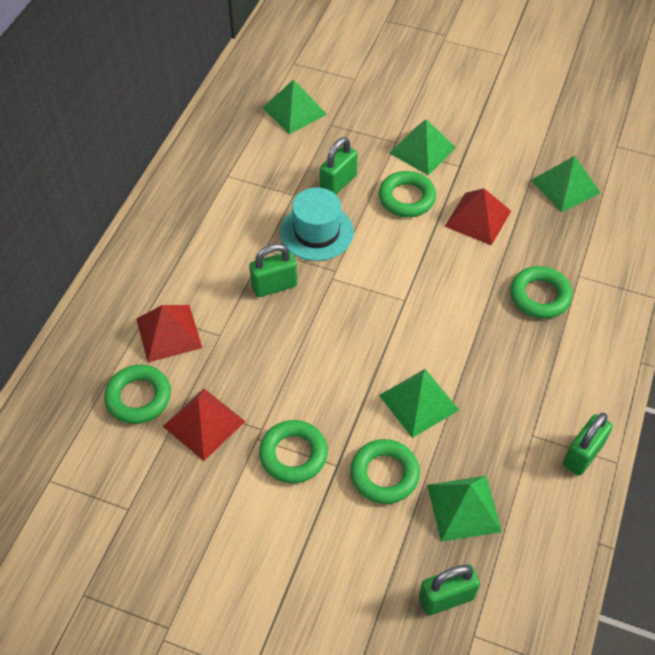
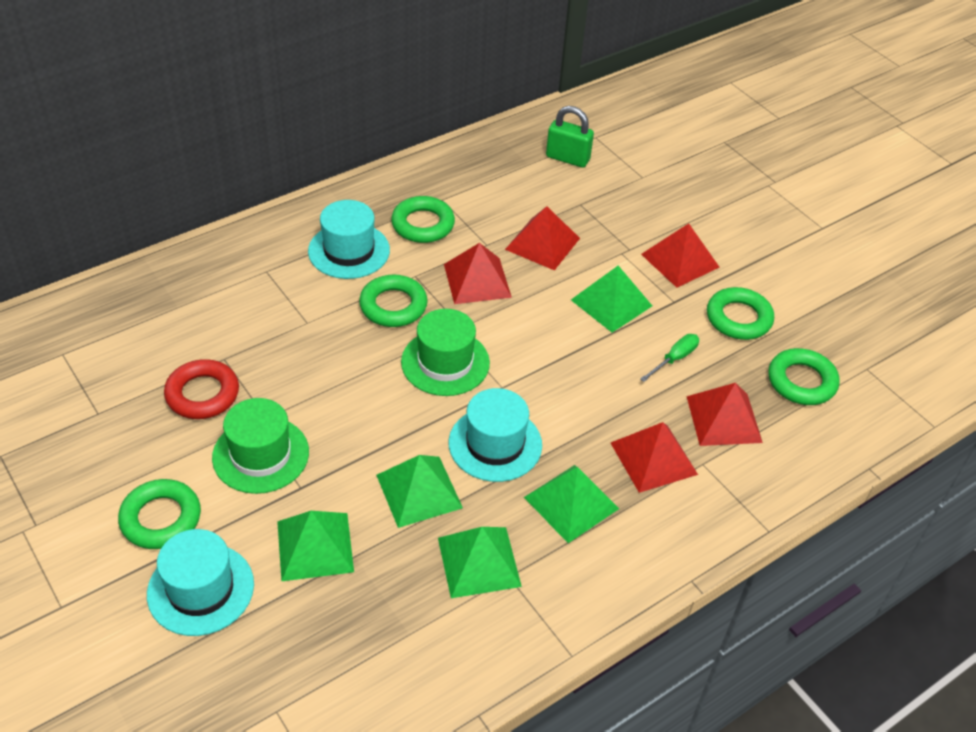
green hat: none = 0 -> [212,398,309,494] [401,309,490,396] = 2
green padlock: [249,243,297,297] [320,137,358,194] [419,564,480,616] [563,413,613,476] = 4 -> [546,106,594,168] = 1
green screwdriver: none = 0 -> [640,334,699,382] = 1
red pyramid: [136,305,202,362] [163,389,245,461] [444,188,511,246] = 3 -> [444,243,512,304] [505,206,580,271] [611,422,698,493] [641,223,720,288] [686,383,763,446] = 5
red ring: none = 0 -> [164,359,239,419] = 1
turquoise hat: [280,188,354,261] = 1 -> [147,529,254,636] [308,200,390,279] [449,388,542,482] = 3

